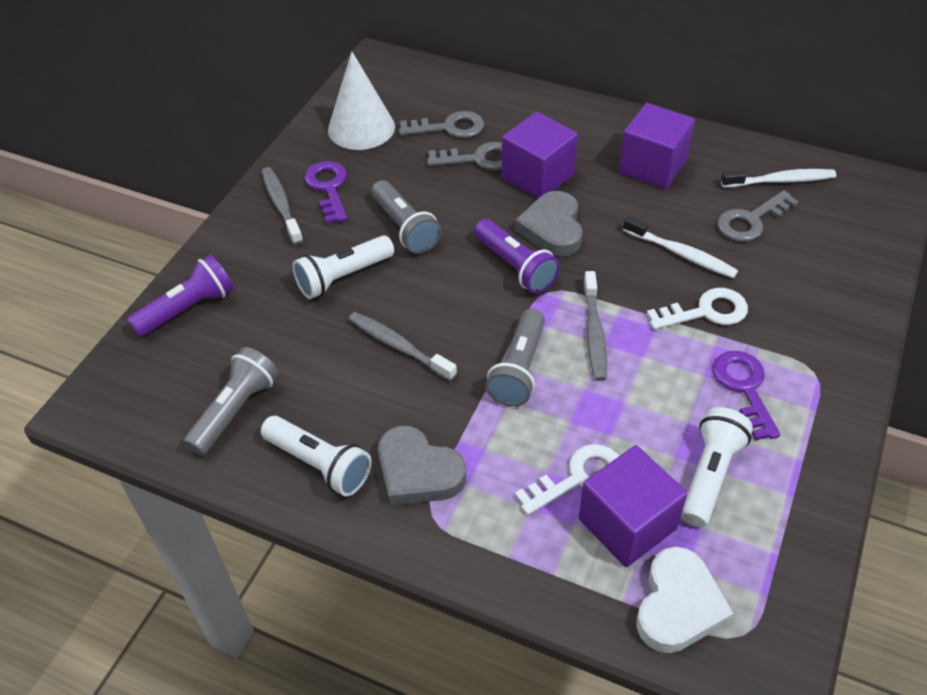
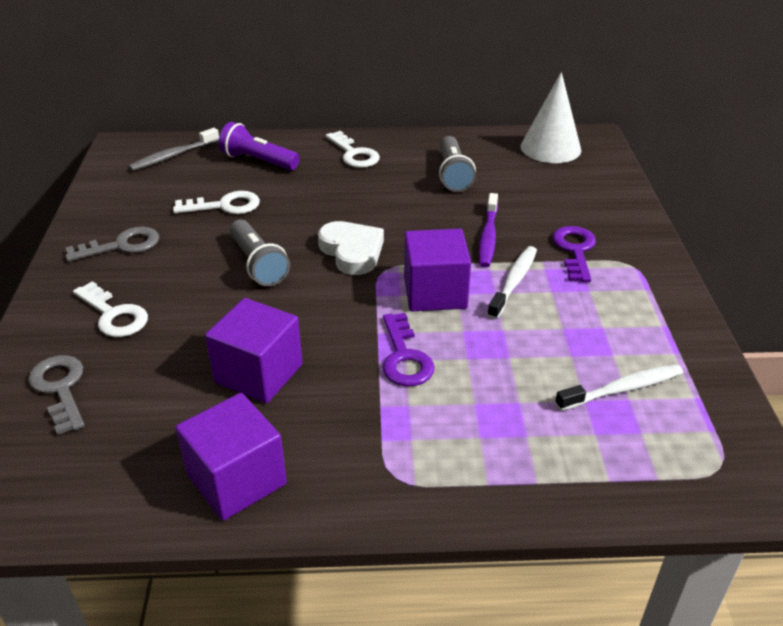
grey flashlight: [183,347,278,455] [371,180,441,254] [485,309,545,406] = 3 -> [230,220,290,286] [439,136,476,192] = 2
grey heart: [378,426,466,506] [515,191,583,257] = 2 -> none = 0
grey key: [399,111,484,138] [427,142,502,171] [717,190,799,242] = 3 -> [28,355,85,435] [65,227,159,262] = 2
grey toothbrush: [262,167,303,245] [348,312,457,381] [583,271,607,381] = 3 -> [129,128,219,171] = 1
purple flashlight: [127,255,234,337] [474,219,560,293] = 2 -> [219,122,300,170] = 1
purple toothbrush: none = 0 -> [479,193,498,267] = 1
white flashlight: [261,416,371,497] [292,235,394,299] [681,407,753,527] = 3 -> none = 0
white key: [515,444,619,515] [647,288,748,330] = 2 -> [73,281,148,337] [173,191,260,214] [326,131,380,168] = 3

